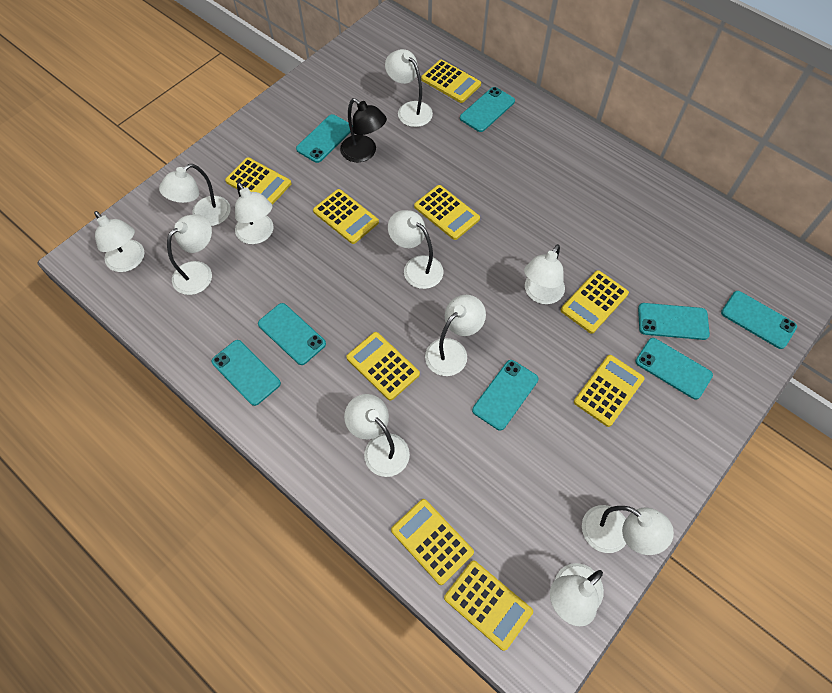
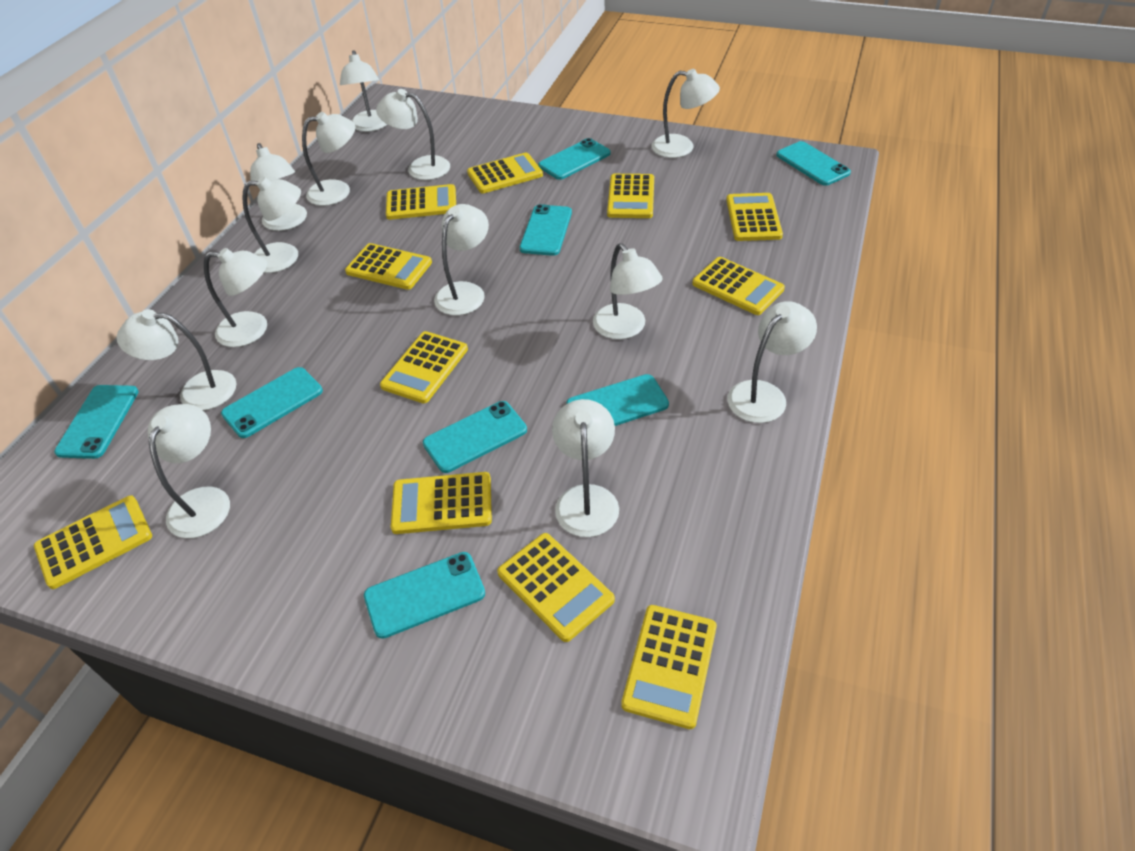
black lamp: [340,98,387,162] = 1 -> none = 0
white lamp: [94,211,144,272] [159,164,230,226] [167,214,212,295] [235,182,274,244] [344,394,410,477] [385,49,433,127] [388,210,444,289] [425,295,486,376] [524,244,565,304] [550,563,604,626] [582,505,674,555] = 11 -> [117,309,237,410] [148,404,230,538] [204,248,267,347] [242,177,301,273] [250,143,307,231] [302,112,355,206] [340,50,387,132] [376,89,450,180] [434,204,489,315] [552,399,619,537] [593,243,662,339] [651,69,720,158] [727,301,817,423] = 13
yellow calculator: [225,157,291,205] [313,189,379,244] [346,332,420,401] [391,499,474,585] [414,185,480,240] [421,60,481,103] [444,561,533,651] [561,270,629,334] [574,355,645,427] = 9 -> [34,495,152,589] [345,243,432,290] [380,331,468,403] [386,184,456,220] [391,472,492,534] [467,153,543,193] [497,533,615,642] [607,174,654,218] [621,605,717,729] [692,257,785,315] [726,193,783,241] = 11

